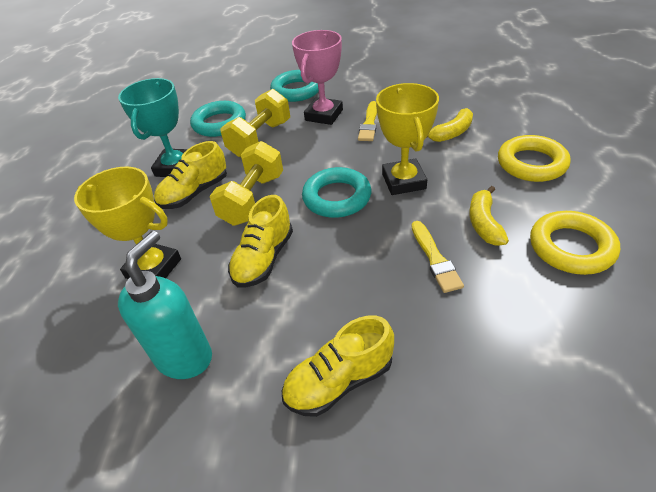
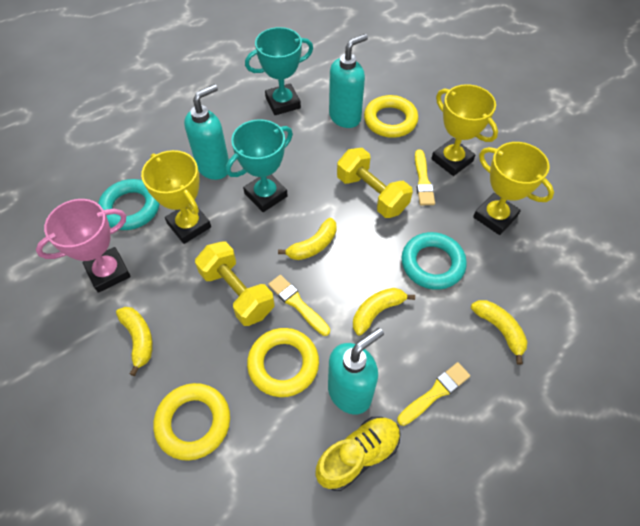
turquoise ring: [190,101,246,137] [270,70,319,102] [302,167,371,218] = 3 -> [98,179,159,230] [401,232,467,290] = 2
turquoise soap dispenser: [118,231,212,379] = 1 -> [184,84,229,180] [328,328,384,415] [329,34,368,128] = 3
turquoise trophy: [118,78,188,177] = 1 -> [226,119,293,212] [245,27,313,115] = 2
yellow banana: [427,108,473,142] [469,186,509,246] = 2 -> [116,307,153,376] [278,218,337,260] [353,288,415,335] [471,300,527,365] = 4
yellow brush: [358,101,377,141] [411,221,464,293] = 2 -> [268,275,330,336] [397,362,470,426] [415,150,435,205] = 3
yellow ring: [498,135,571,182] [530,211,620,275] = 2 -> [153,383,230,461] [247,328,319,397] [364,95,418,138] = 3
yellow shoe: [154,141,227,209] [228,195,293,287] [282,315,394,417] = 3 -> [315,417,401,491] = 1
yellow trophy: [74,167,181,279] [376,83,439,195] = 2 -> [141,150,211,244] [431,84,498,176] [473,142,554,235] = 3

